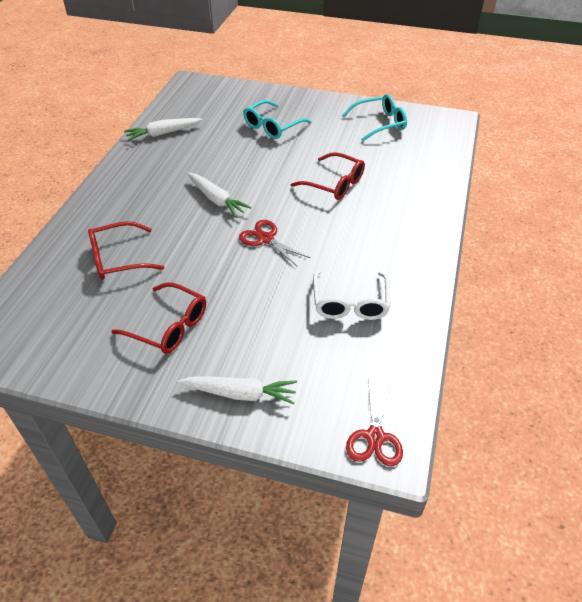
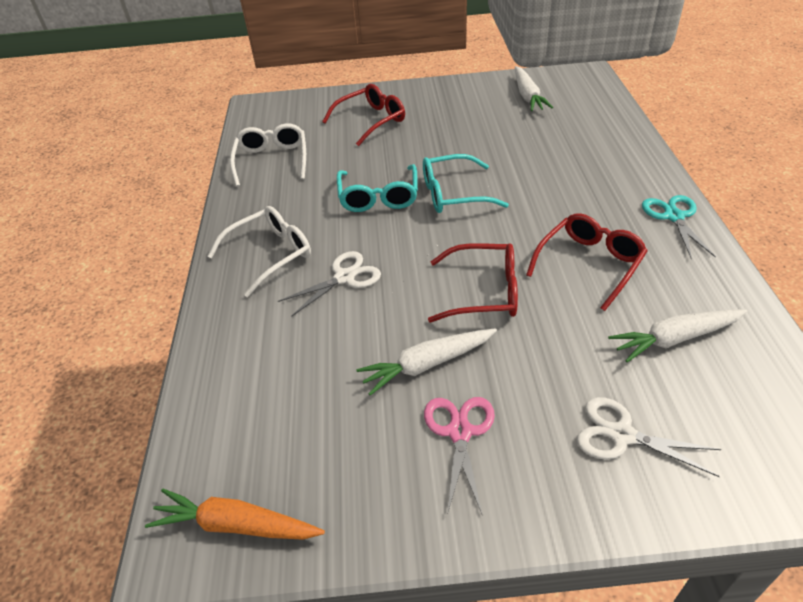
orange carrot: none = 0 -> [145,489,325,540] = 1
pink scissors: none = 0 -> [424,397,495,515] = 1
red scissors: [239,220,310,267] [346,379,403,466] = 2 -> none = 0
turquoise scissors: none = 0 -> [642,195,716,259] = 1
white glasses: [313,270,390,320] = 1 -> [208,206,311,297] [230,123,306,187] = 2
white scissors: none = 0 -> [278,251,381,317] [577,397,722,477] = 2

